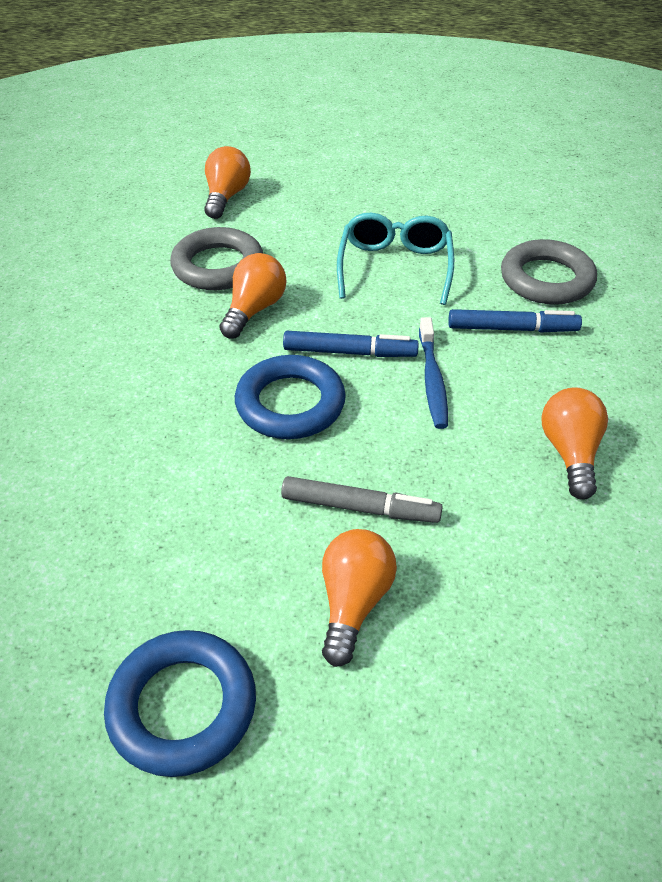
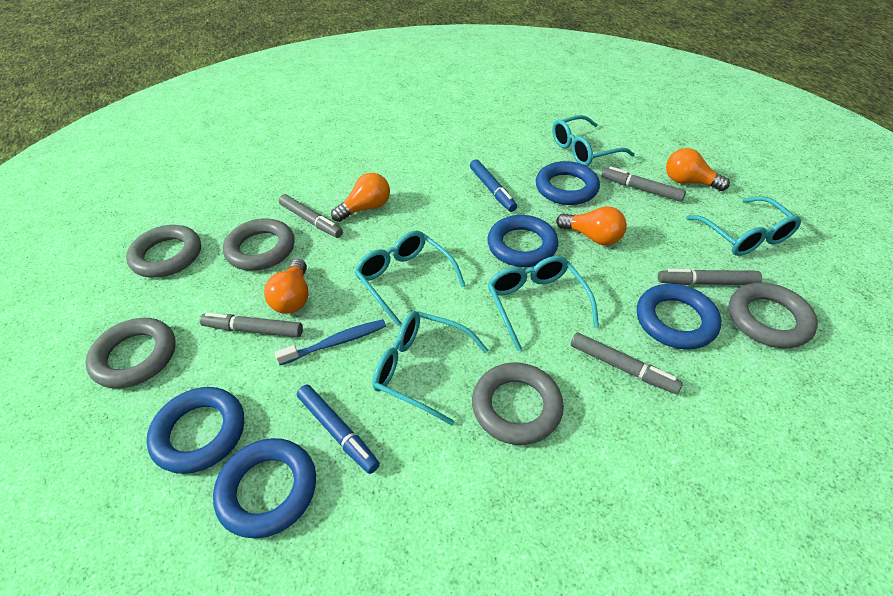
blue ring: [104,630,256,777] [235,355,346,439] = 2 -> [146,387,244,474] [213,438,316,539] [487,215,558,267] [536,161,600,205] [637,284,721,349] = 5
grey marker: [281,476,443,523] = 1 -> [200,313,303,337] [279,194,343,238] [571,332,683,394] [602,166,686,202] [658,269,762,285] = 5
grey ring: [170,227,263,290] [501,239,597,305] = 2 -> [85,318,176,389] [126,225,201,278] [223,218,294,271] [472,363,564,445] [729,283,818,348] = 5
turquoise glasses: [337,213,454,305] = 1 -> [355,231,466,326] [372,311,489,426] [488,256,599,351] [552,115,635,166] [686,196,801,256] = 5

